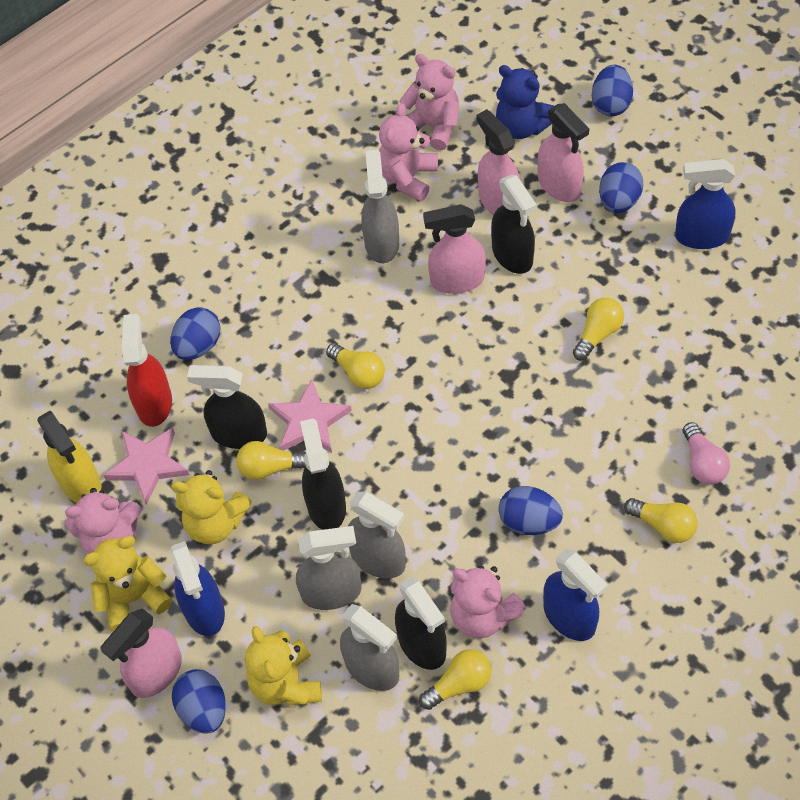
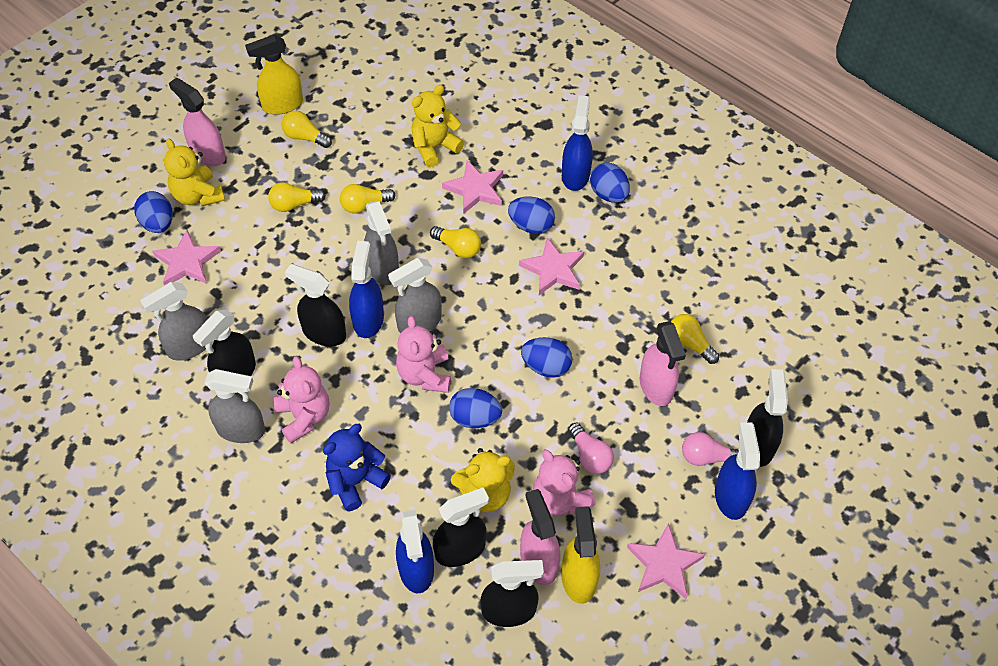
black spray bottle: [187,365,267,449] [300,418,346,530] [395,577,447,670] [491,175,537,274] = 4 -> [193,310,256,376] [285,264,346,347] [433,487,489,567] [480,560,544,627] [747,369,788,467] = 5
blue spray bottle: [170,541,225,636] [543,549,608,641] [675,159,736,249] = 3 -> [349,241,384,338] [396,510,434,593] [562,95,593,191] [715,422,760,520] = 4
pink light bulb: [683,422,730,485] = 1 -> [568,423,614,474] [682,432,739,466] = 2
pink spray bottle: [100,608,182,698] [423,204,486,294] [476,109,521,215] [538,103,589,202] = 4 -> [169,78,226,166] [520,489,560,585] [640,321,686,406] = 3
pink star: [103,428,189,505] [268,379,352,453] = 2 -> [152,230,221,285] [442,160,503,214] [519,237,584,295] [627,523,705,599] = 4
pink teddy bear: [65,488,141,554] [379,103,438,202] [399,54,459,151] [450,566,526,638] = 4 -> [274,356,330,444] [396,316,451,393] [533,449,596,516] = 3
red spray bottle: [122,314,172,427] = 1 -> none = 0
yellow spray bottle: [37,411,101,503] = 1 -> [245,35,303,115] [561,506,600,604] = 2

